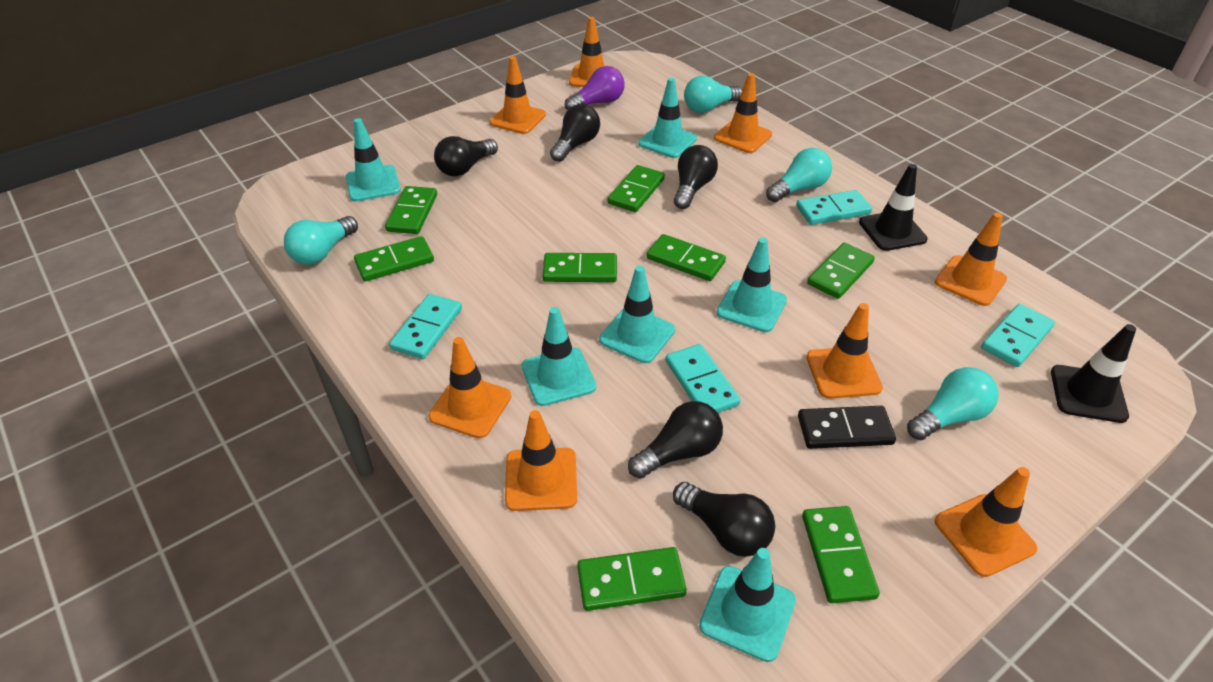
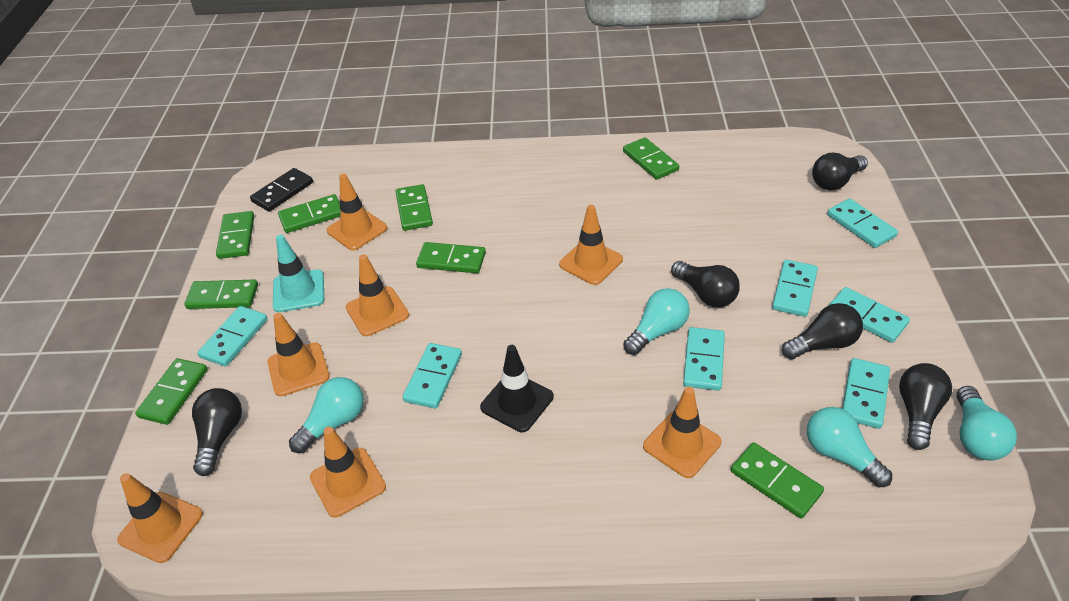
black traffic cone: [859,164,928,251] [1051,324,1136,423] = 2 -> [480,345,554,432] = 1
orange traffic cone: [429,337,511,439] [490,56,546,134] [505,410,577,511] [569,17,612,87] [714,73,772,153] [806,303,883,399] [935,212,1007,306] [935,467,1037,577] = 8 -> [117,473,203,563] [267,313,330,396] [310,427,386,518] [327,174,387,250] [346,254,409,336] [559,204,623,285] [643,387,721,478] = 7
purple light bulb: [565,66,625,111] = 1 -> none = 0
turquoise domino: [389,294,462,359] [666,344,741,413] [796,190,872,225] [981,304,1055,367] = 4 -> [197,306,268,367] [402,343,462,409] [683,327,725,391] [772,260,818,317] [827,198,898,248] [829,287,910,343] [842,358,890,429] = 7
turquoise traffic cone: [346,118,401,202] [522,307,596,406] [599,266,675,363] [638,78,697,158] [699,548,796,662] [716,238,787,332] = 6 -> [273,235,324,312] = 1

